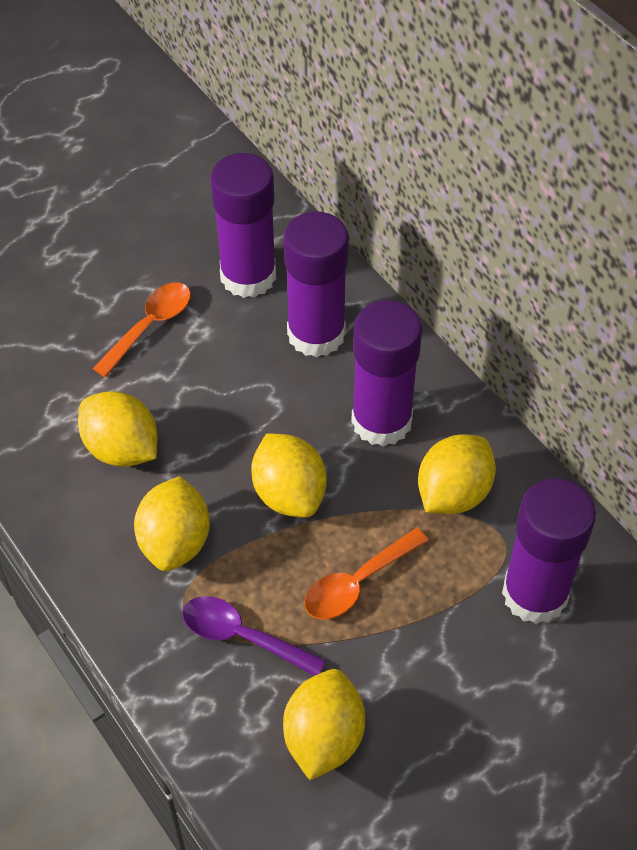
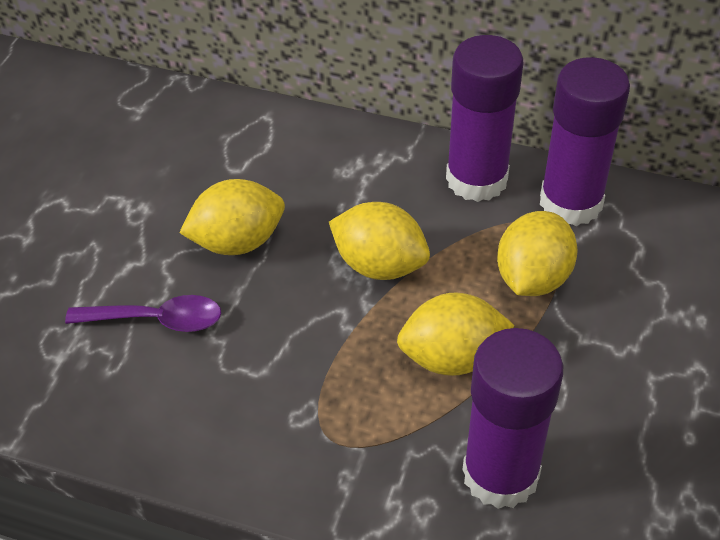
orange spoon: [93,283,191,377] [304,528,429,619] = 2 -> none = 0
purple glue stick: [211,153,276,298] [284,211,349,358] [351,300,422,447] [502,478,596,624] = 4 -> [446,35,523,202] [462,328,563,509] [540,57,630,226] = 3
yellow lemon: [78,391,157,467] [134,476,210,571] [251,433,327,518] [283,669,365,780] [418,434,496,514] = 5 -> [179,179,285,255] [329,202,430,280] [397,293,515,376] [497,211,578,296] = 4

